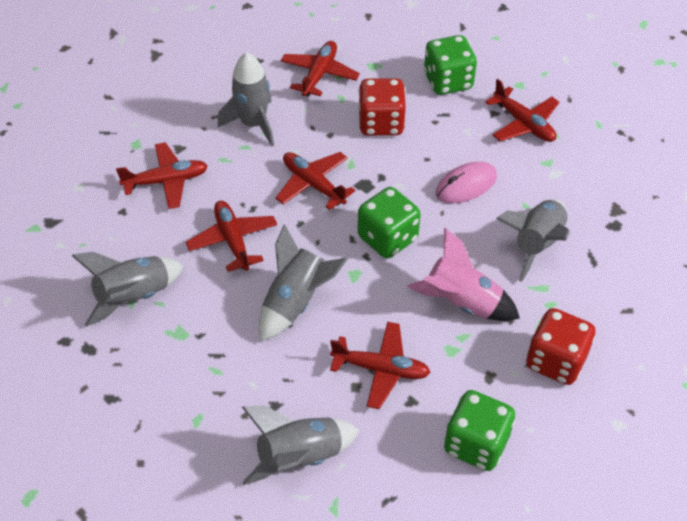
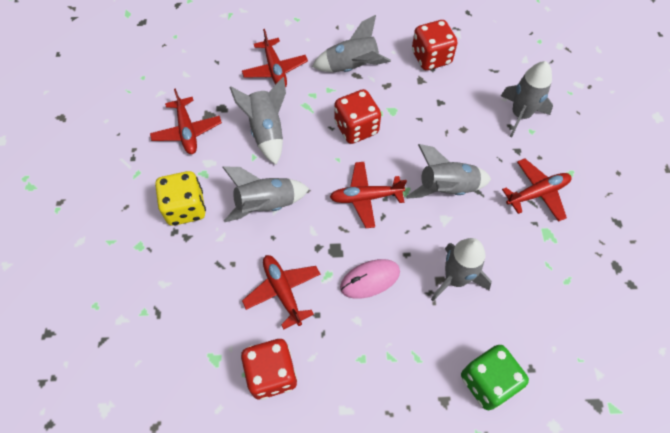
green dice: [358,187,421,258] [424,35,477,95] [444,390,515,471] = 3 -> [461,345,529,410] = 1
grey rocket: [72,252,184,327] [218,52,274,146] [242,405,359,485] [259,225,348,341] [496,199,570,282] = 5 -> [222,166,309,222] [229,77,286,165] [312,15,391,72] [406,144,491,199] [431,238,492,301] [501,61,553,137] = 6
pink rocket: [407,228,520,321] = 1 -> none = 0
red dice: [358,78,406,136] [526,308,596,385] = 2 -> [241,339,298,400] [335,89,381,144] [412,20,458,70] = 3
red plane: [116,142,208,209] [186,200,277,272] [276,152,356,210] [281,41,360,97] [330,322,431,409] [485,79,559,142] = 6 -> [150,88,222,154] [242,29,308,88] [242,255,320,330] [330,162,407,228] [502,158,572,222] = 5
yellow dice: none = 0 -> [155,171,206,226] = 1

